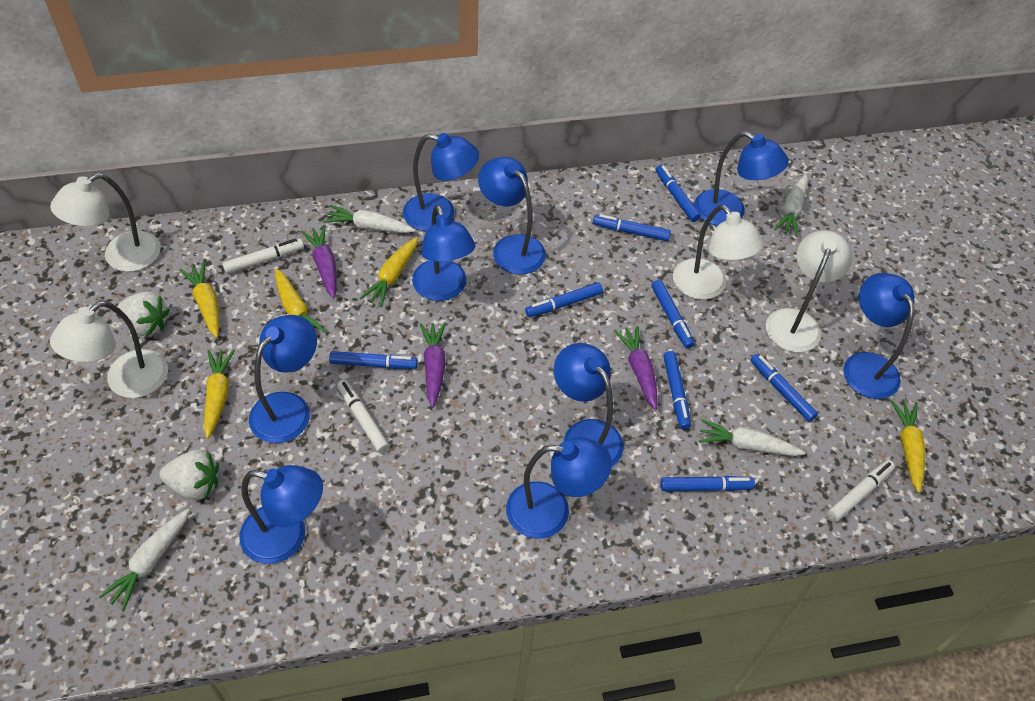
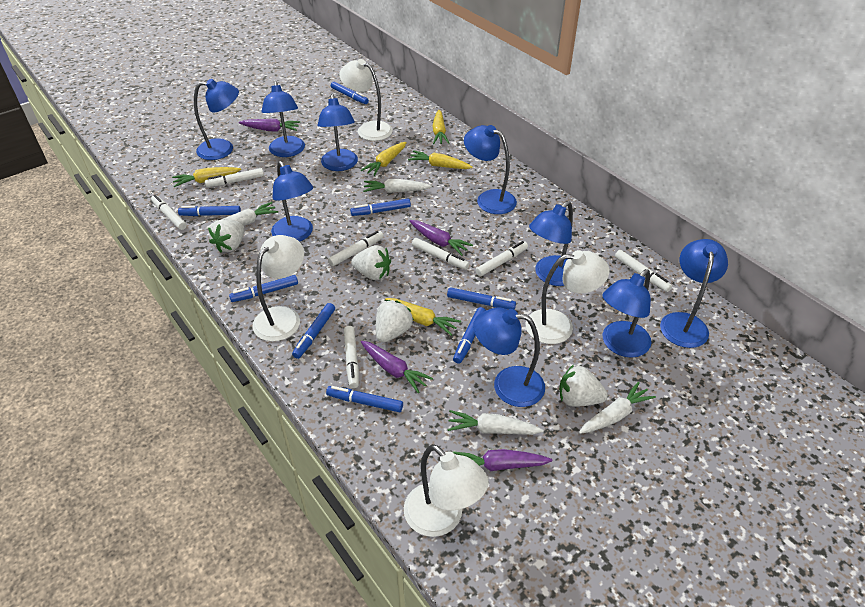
purple carrot: [301,225,337,299] [420,322,446,408] [614,326,658,410] = 3 -> [239,119,300,132] [361,341,433,393] [409,220,473,256] [453,449,552,471] = 4
white marker: [222,238,304,274] [337,380,389,453] [828,460,895,521] = 3 -> [151,195,187,230] [205,168,264,187] [328,231,384,266] [344,326,359,388] [412,238,469,270] [476,241,528,276] [615,250,672,292] = 7
white strawberry: [118,292,170,337] [159,450,219,500] = 2 -> [208,219,244,253] [351,245,391,280] [376,300,414,342] [559,365,608,407] = 4

